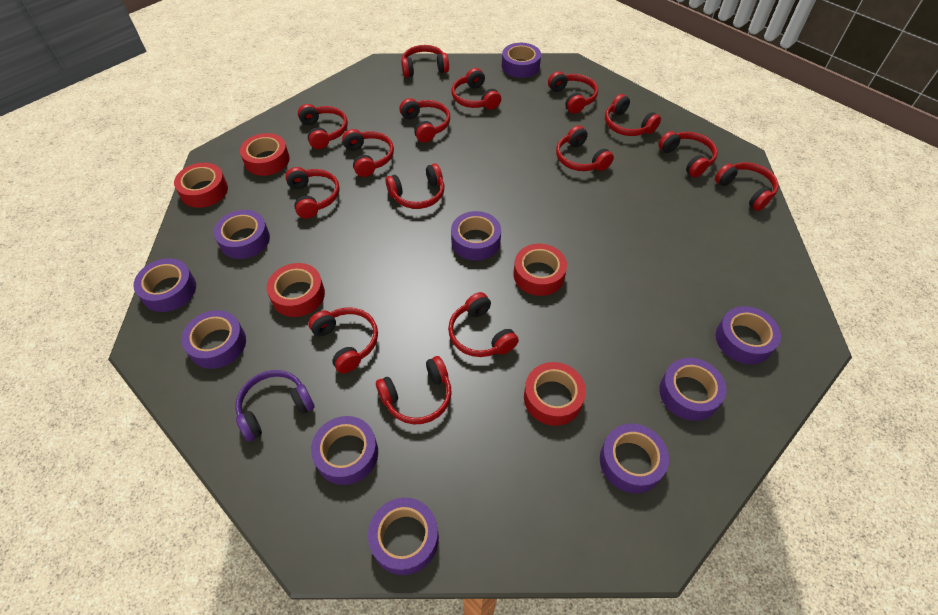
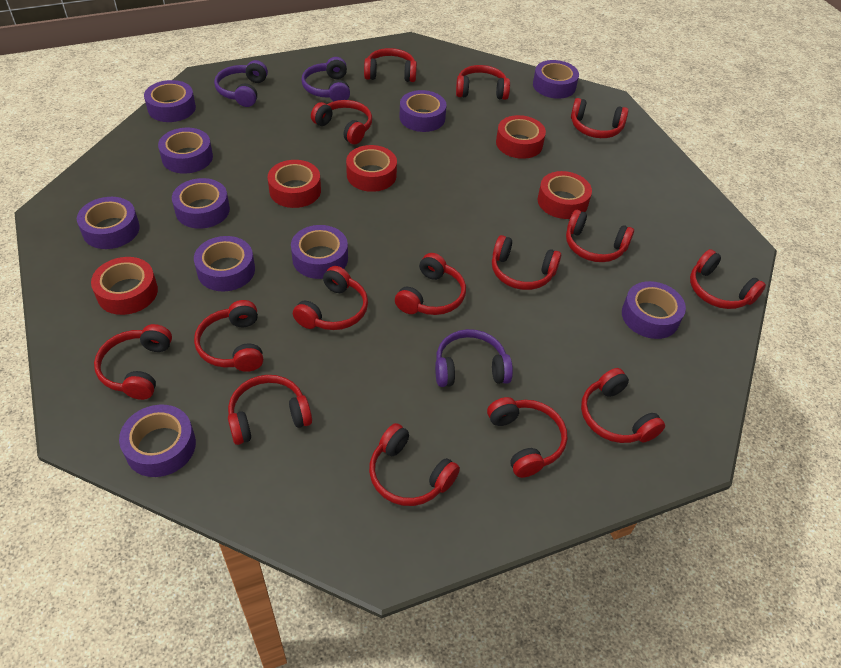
purple headphones: [235,370,315,442] = 1 -> [214,60,268,107] [301,57,350,101] [435,329,513,387] = 3

